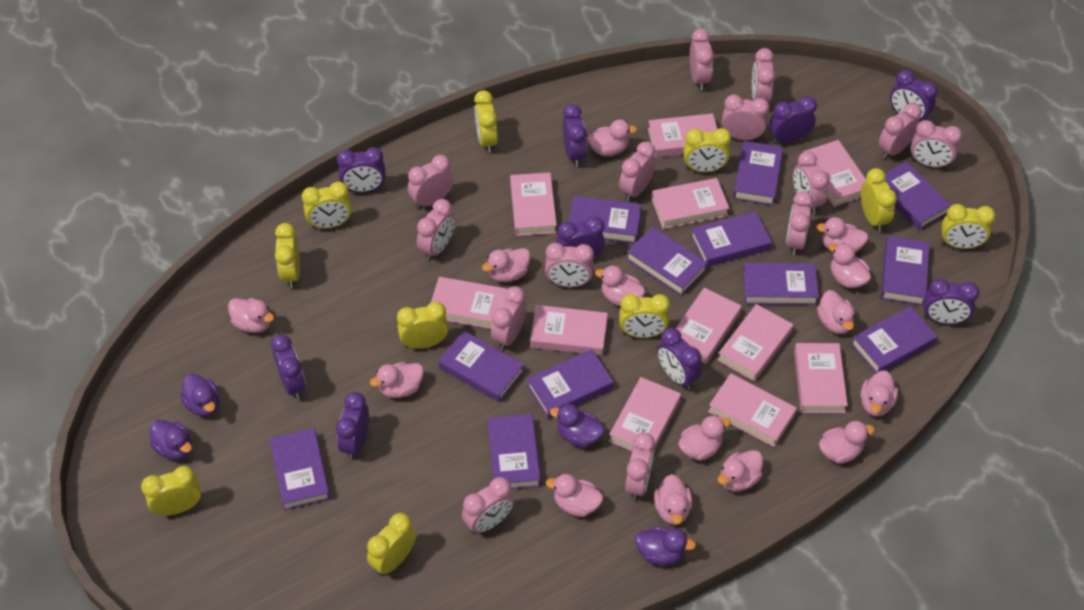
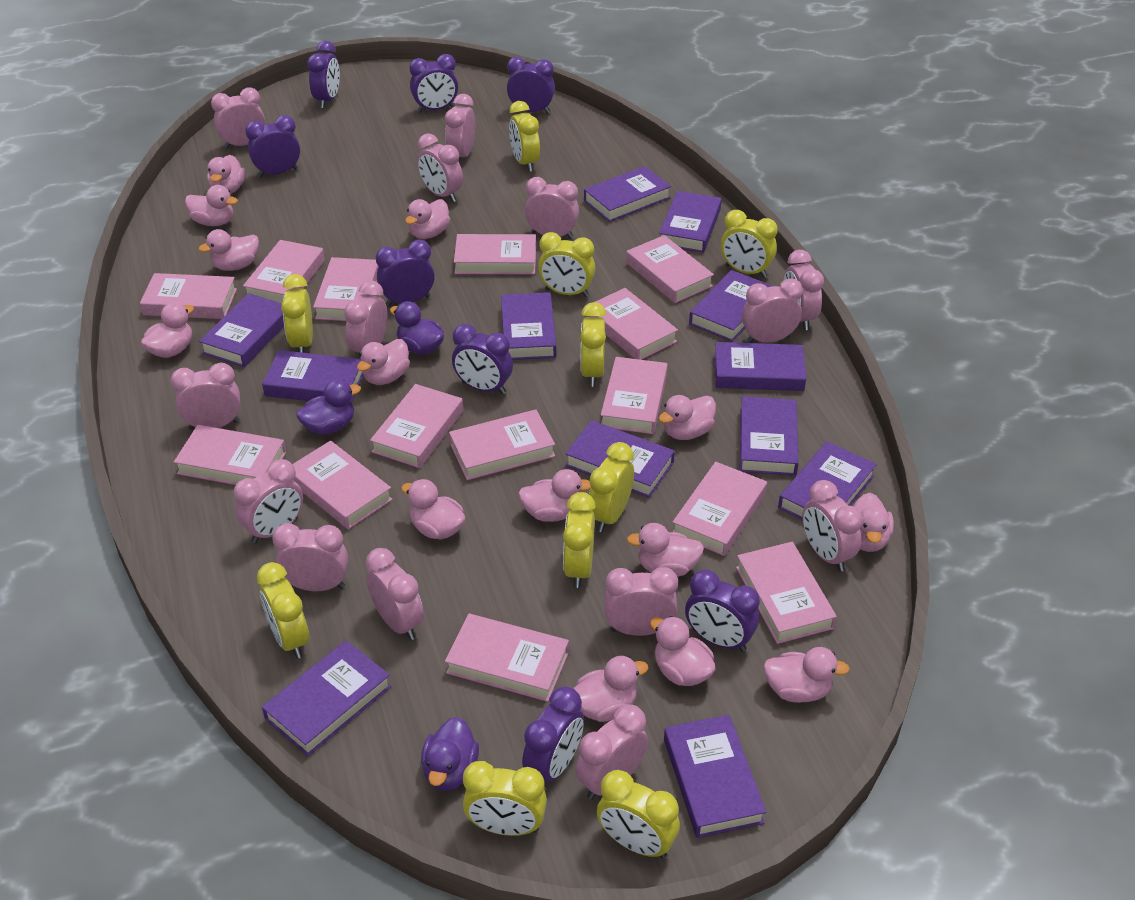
pink book: [431,277,507,329] [510,172,557,236] [530,305,608,356] [609,377,681,451] [648,113,717,158] [651,178,729,229] [676,288,742,364] [708,374,797,447] [717,304,793,381] [794,343,848,413] [804,140,867,207] = 11 -> [140,273,237,319] [174,425,286,485] [243,240,325,303] [293,440,393,529] [313,257,379,321] [370,384,463,468] [445,614,569,702] [449,409,555,480] [454,234,536,275] [586,288,678,360] [601,357,668,434] [626,235,714,303] [673,462,767,556] [736,542,837,644] = 14
purple clock: [271,335,306,400] [336,392,369,459] [337,147,386,192] [556,217,605,258] [563,104,587,167] [657,328,702,389] [769,96,817,144] [890,70,938,122] [924,278,980,324] = 9 -> [245,115,300,177] [308,41,340,108] [376,240,435,306] [409,54,458,113] [452,324,513,395] [507,57,555,114] [522,687,584,782] [685,569,760,652] = 8
purple duck: [150,420,192,460] [180,373,219,417] [550,404,605,447] [635,527,696,565] = 4 -> [296,379,361,435] [390,301,444,355] [421,717,479,791] = 3

